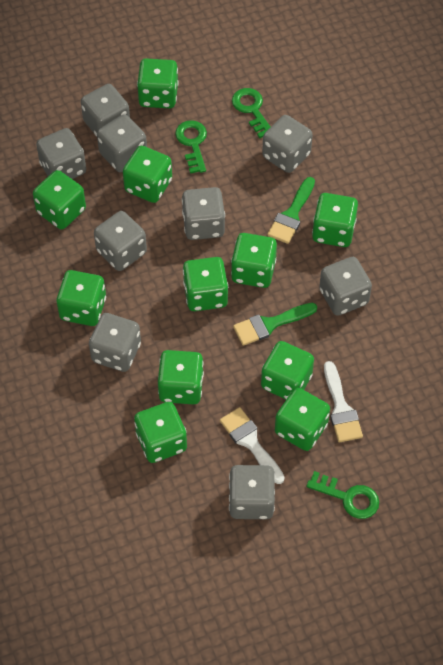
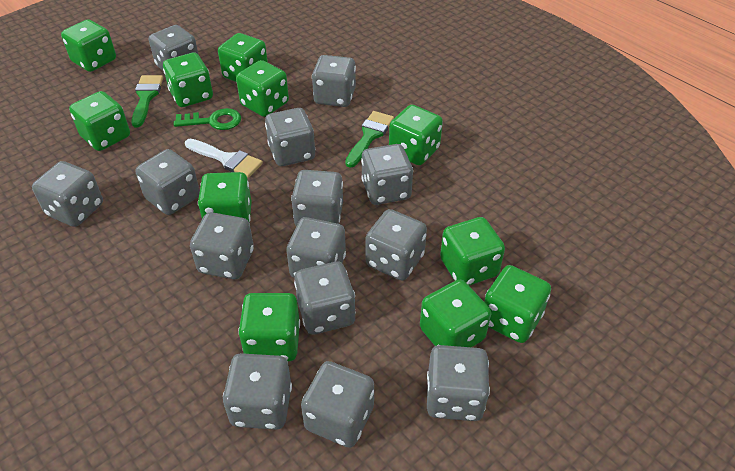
green key: [175,120,207,174] [232,88,270,138] [306,471,379,519] = 3 -> [174,108,241,130] = 1
grey dice: [36,128,86,179] [81,84,130,136] [89,313,141,372] [94,211,147,271] [97,114,147,172] [182,187,225,240] [229,465,275,519] [262,115,313,173] [319,257,372,316] = 9 -> [32,161,103,227] [136,149,200,215] [149,25,199,71] [190,212,254,279] [223,353,292,430] [265,108,315,166] [286,217,346,278] [291,170,343,226] [294,261,356,334] [301,361,374,448] [312,55,356,107] [361,144,413,205] [365,209,427,281] [427,345,490,421] = 14
white brush: [220,407,285,484] [324,361,363,442] = 2 -> [185,139,263,178] = 1

